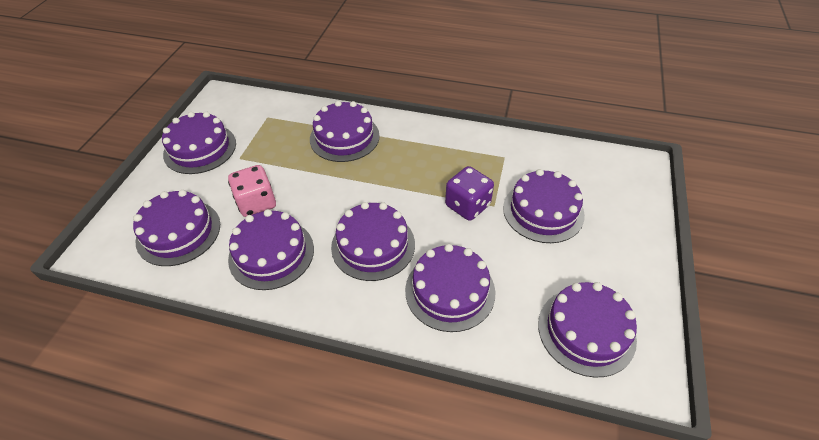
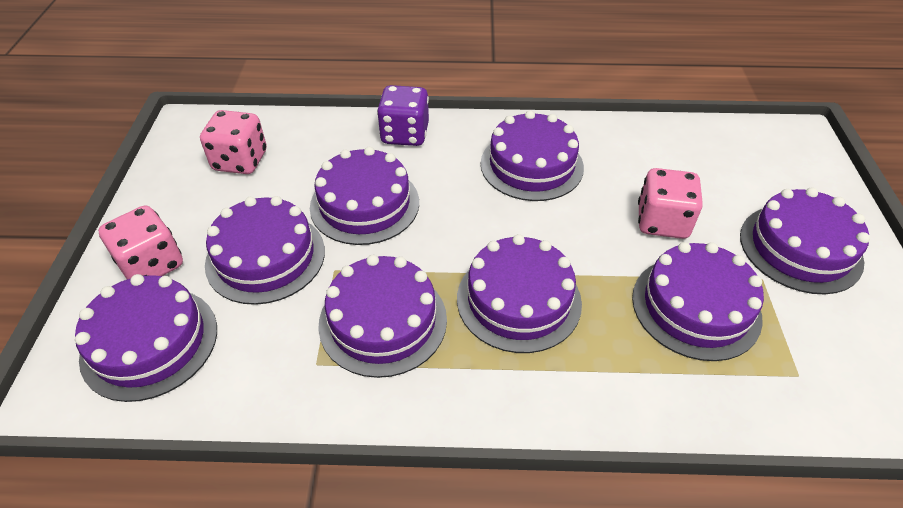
pink dice: [228,165,276,217] = 1 -> [98,206,183,279] [200,110,266,174] [638,168,703,239] = 3

